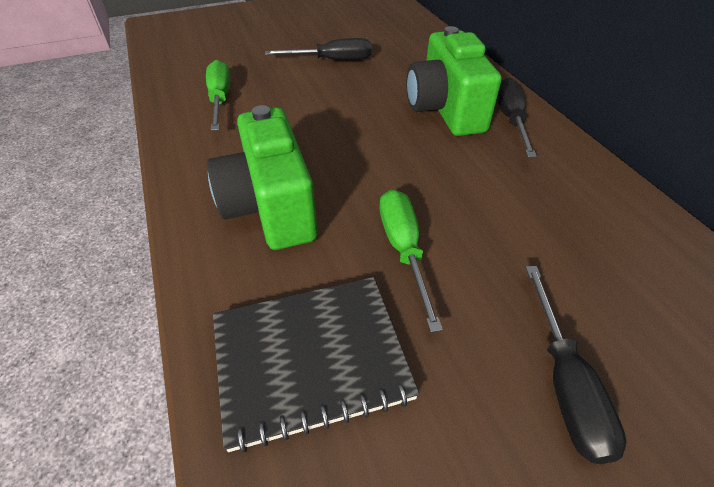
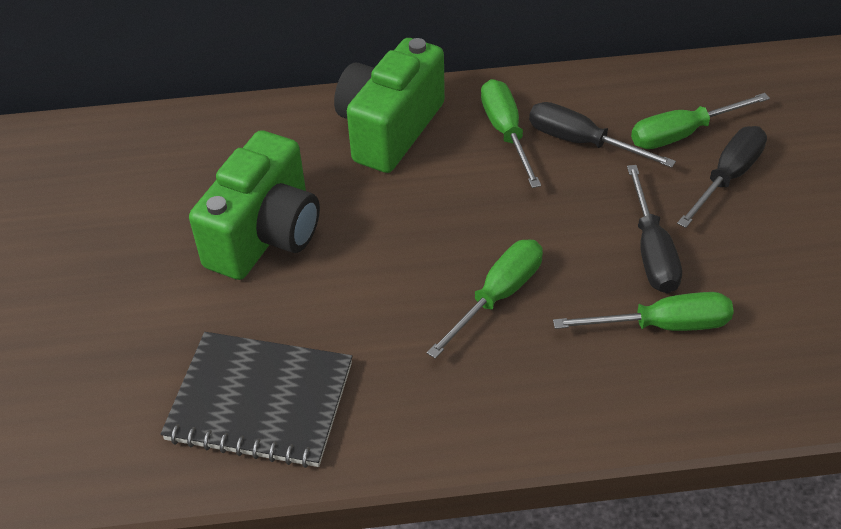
green screwdriver: [206,60,230,131] [379,189,443,333] = 2 -> [427,239,543,359] [481,79,541,188] [553,292,734,331] [631,93,770,149] = 4

